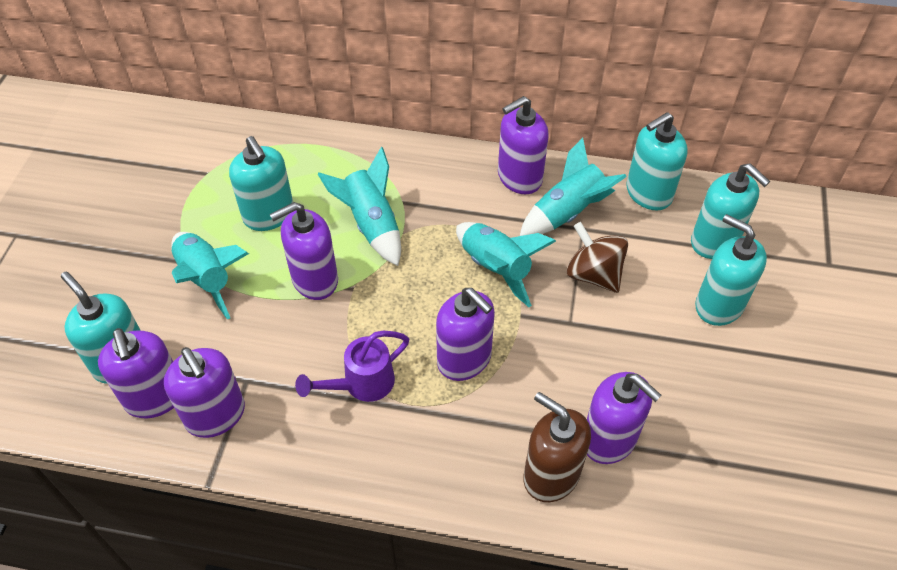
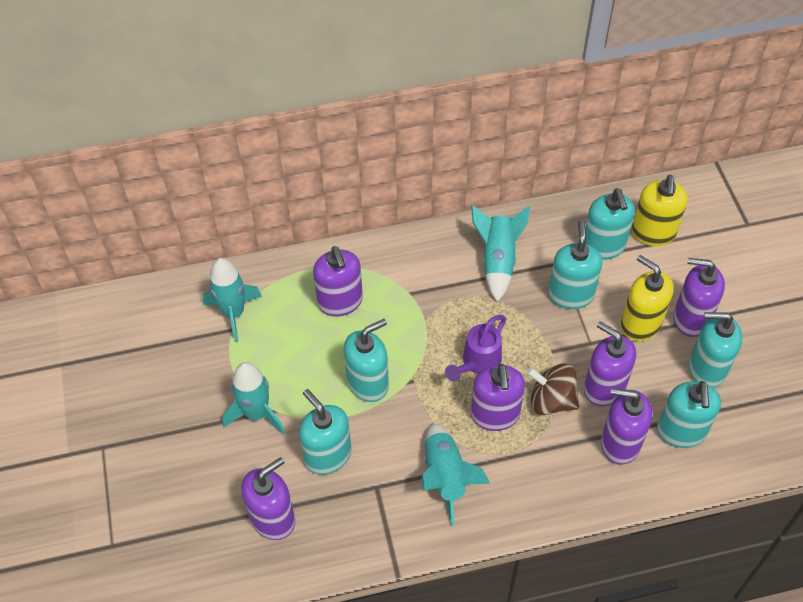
brown soap dispenser: [523,392,591,502] = 1 -> none = 0
turquoise soap dispenser: [61,272,141,384] [229,136,293,231] [626,112,688,211] [691,163,770,259] [695,214,767,326] = 5 -> [299,389,351,475] [344,319,389,402] [548,220,602,309] [585,189,635,260] [657,381,721,448] [689,312,742,388] = 6
yellow soap dispenser: none = 0 -> [621,255,673,341] [632,175,688,246] = 2

